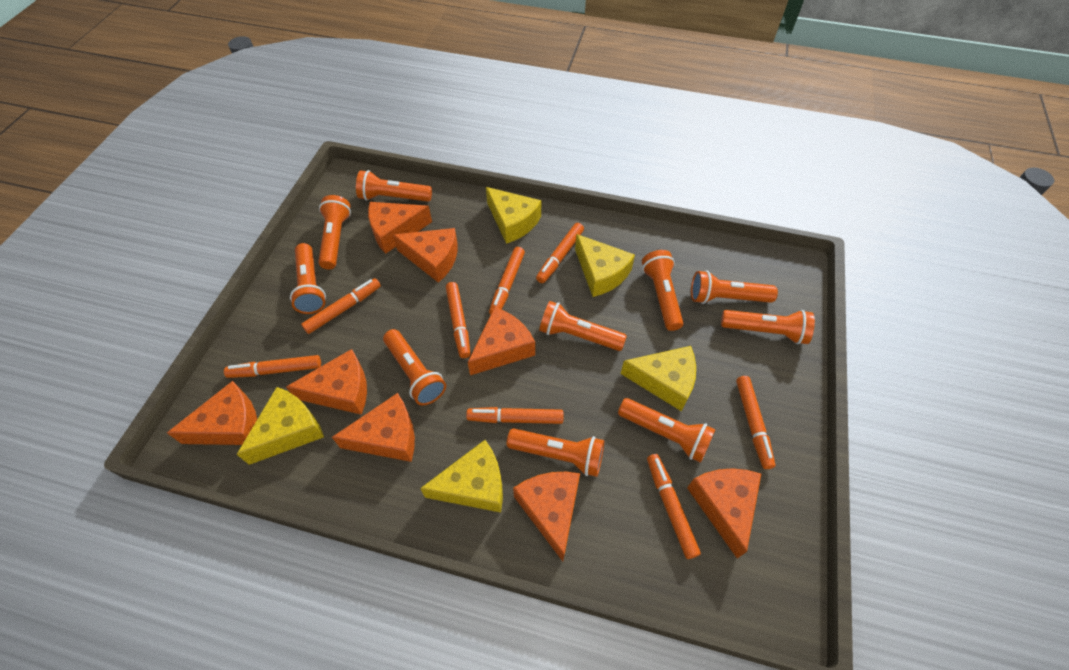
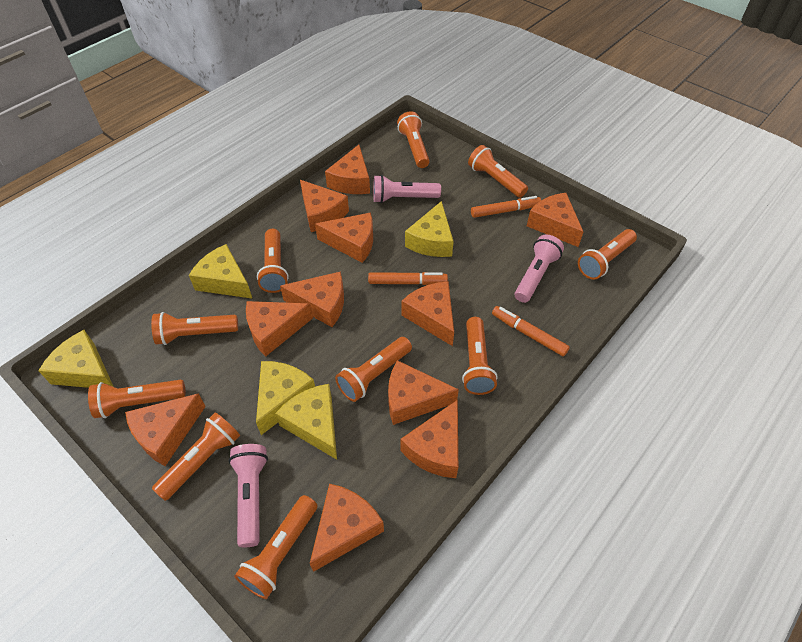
orange cheese: [167,381,257,445] [286,349,367,415] [332,393,415,462] [368,202,432,254] [393,228,458,283] [468,307,535,375] [513,472,580,561] [687,468,761,558] = 8 -> [125,393,206,466] [246,301,313,357] [280,271,344,327] [300,180,349,232] [310,484,384,572] [315,212,373,263] [325,145,370,194] [388,360,459,425] [401,400,458,478] [402,281,454,346] [527,193,584,247] = 11
orange marker: [224,355,321,378] [301,278,381,334] [446,282,471,358] [466,407,564,424] [489,247,525,315] [536,223,584,283] [647,454,701,559] [736,376,775,469] = 8 -> [368,272,448,285] [471,196,541,218] [492,306,570,357] = 3
pink flashlight: none = 0 -> [228,444,268,547] [373,175,441,203] [515,235,564,303] = 3

